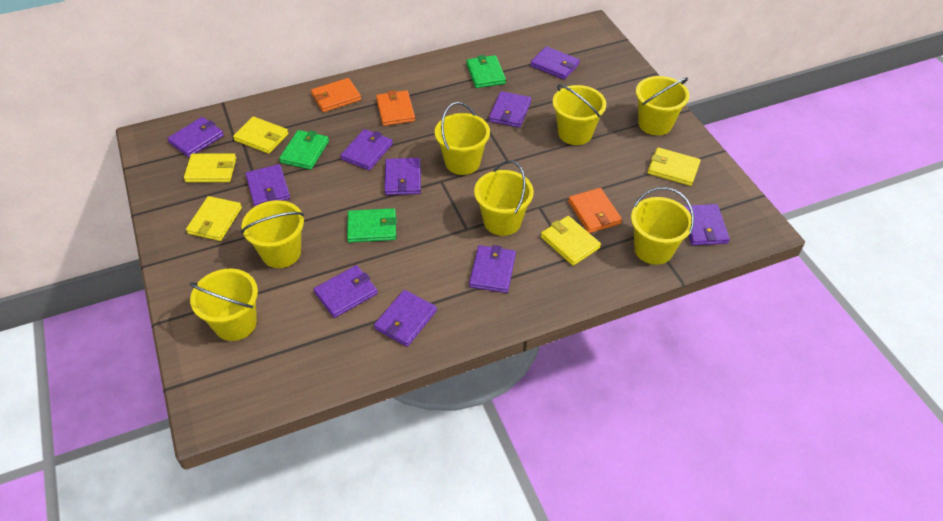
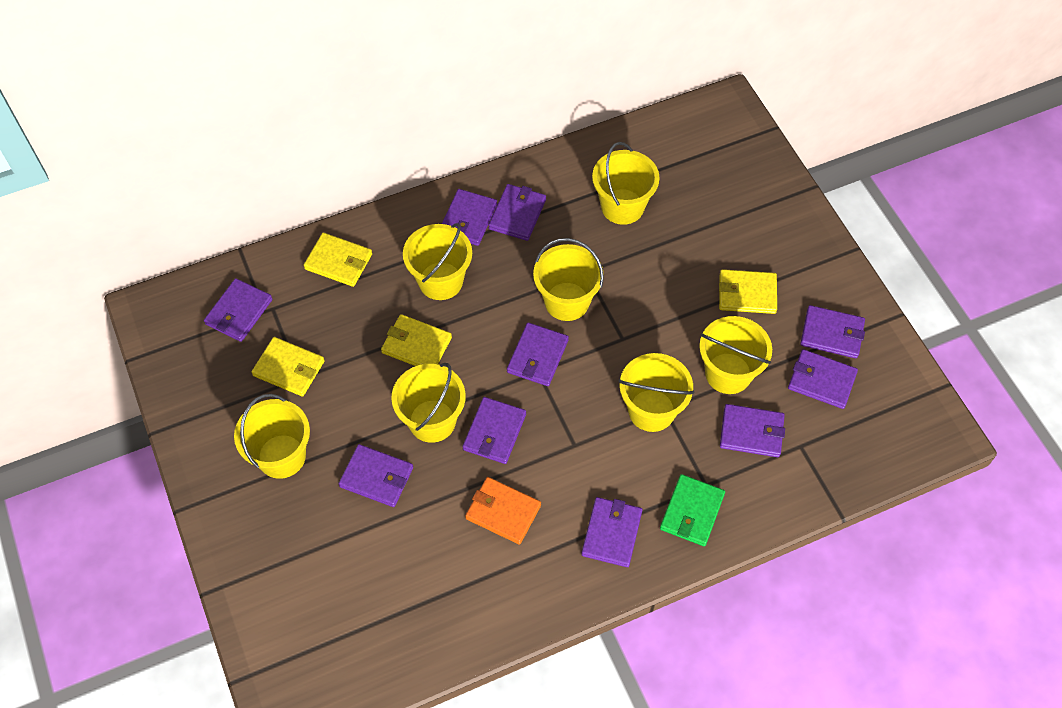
green wallet: [279,130,329,170] [347,208,397,243] [466,55,506,88] = 3 -> [660,474,725,546] = 1
orange wallet: [311,78,361,112] [376,90,415,126] [568,188,622,233] = 3 -> [465,477,541,545] = 1
yellow wallet: [184,153,236,182] [186,196,242,241] [233,116,289,154] [541,216,601,266] [648,147,701,186] = 5 -> [251,337,325,397] [304,233,372,287] [381,314,452,366] [719,269,777,314] = 4

